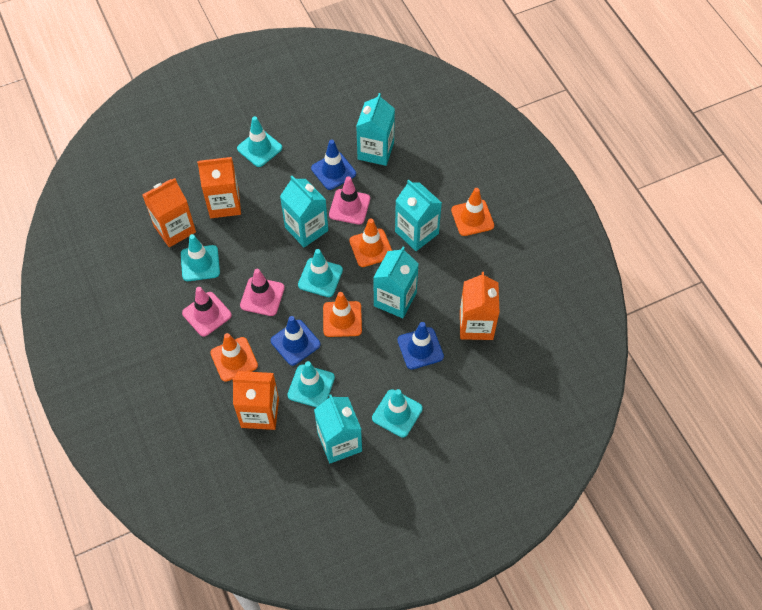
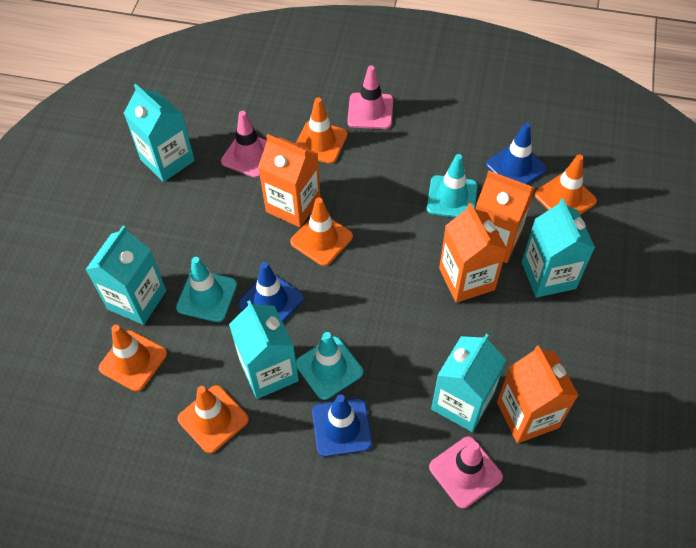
orange traffic cone: [210,333,258,382] [323,292,362,337] [349,218,392,267] [451,188,494,236] = 4 -> [99,325,167,392] [178,385,249,454] [290,198,353,266] [296,97,348,164] [534,155,597,215] = 5
turquoise traffic cone: [181,234,220,281] [237,116,282,167] [288,361,335,408] [298,249,343,297] [372,389,423,438] = 5 -> [176,257,237,322] [296,332,363,400] [427,154,478,218] = 3

